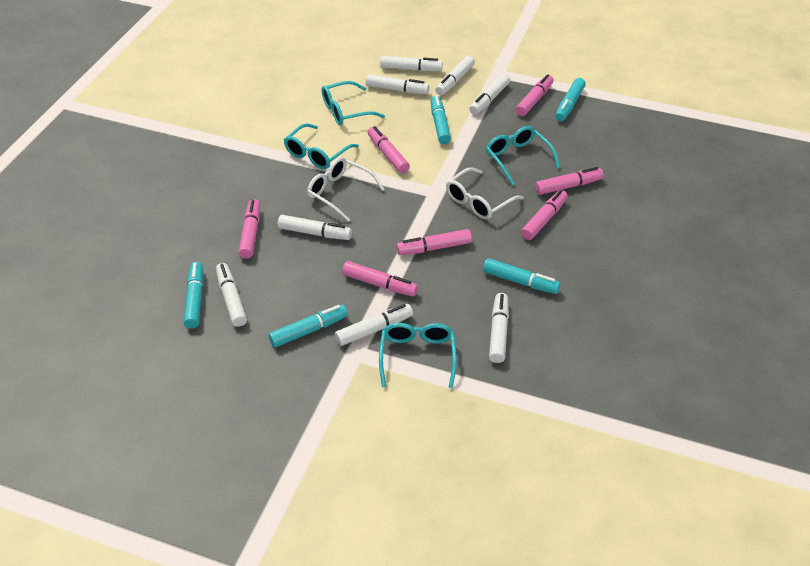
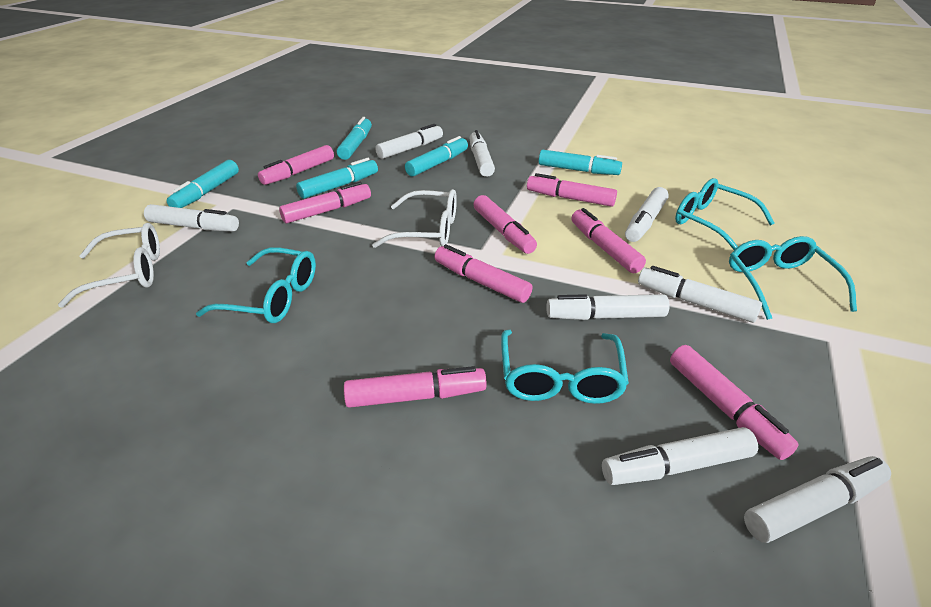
pink marker: [238,199,260,259] [342,261,418,297] [368,126,410,173] [396,229,472,255] [515,74,554,116] [521,190,568,240] [535,167,604,195] = 7 -> [258,145,334,185] [279,181,371,223] [344,366,487,408] [435,244,532,303] [473,195,537,254] [527,173,617,207] [571,208,646,273] [670,345,798,460] = 8

